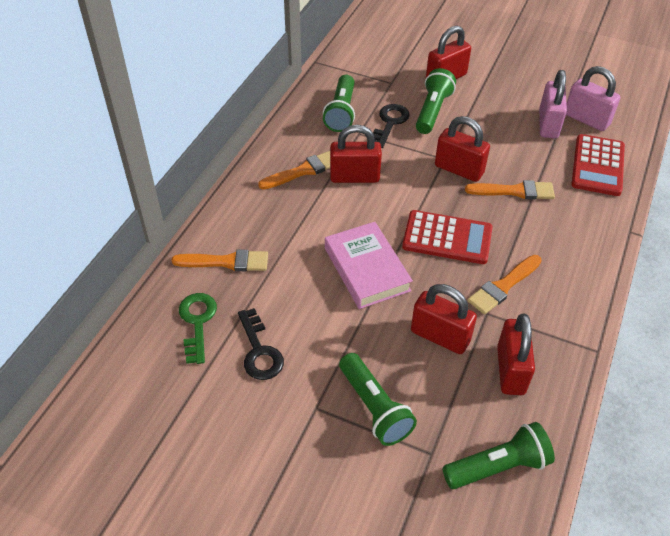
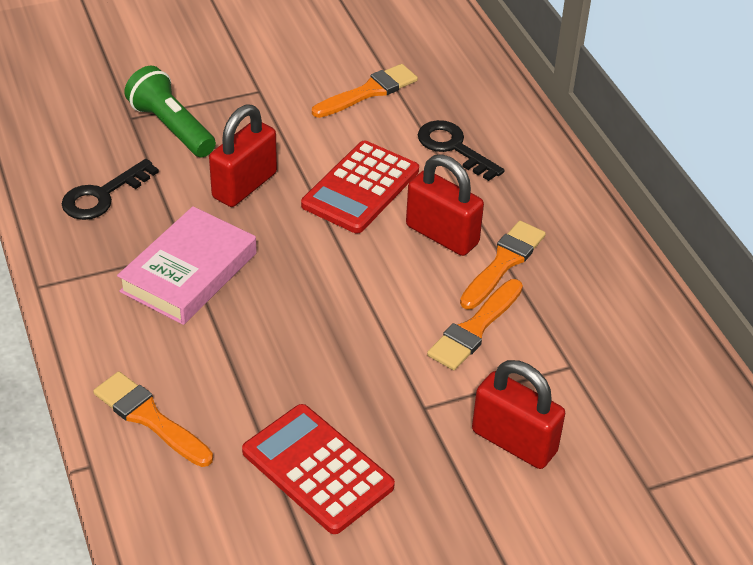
green flashlight: [323,75,355,132] [339,353,417,446] [416,68,456,134] [443,422,555,489] = 4 -> [124,66,216,157] = 1
green key: [179,293,217,364] = 1 -> none = 0
pink padlock: [539,70,567,138] [566,66,620,131] = 2 -> none = 0
red padlock: [330,125,382,183] [411,284,477,354] [426,26,471,79] [435,116,490,182] [497,314,535,395] = 5 -> [209,104,277,207] [406,154,484,256] [472,360,565,469] = 3

